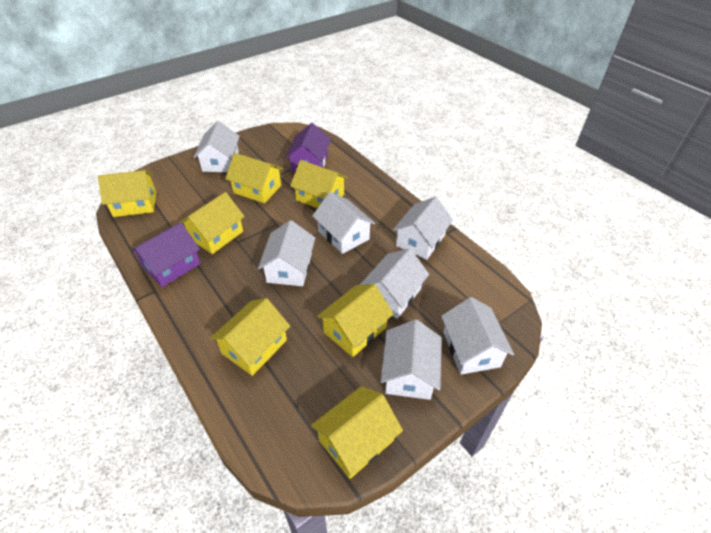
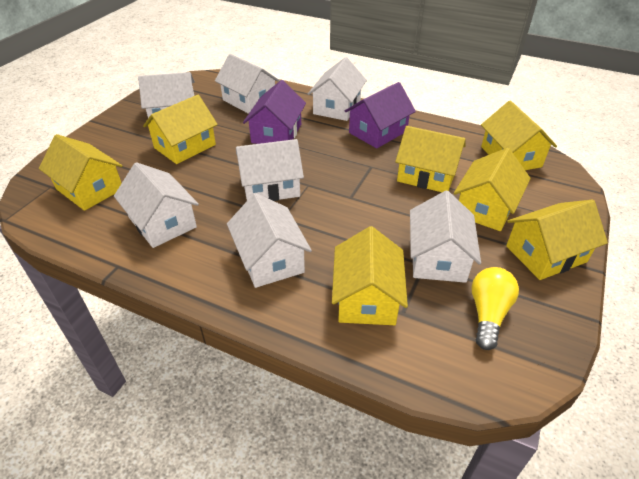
yellow light bulb: none = 0 -> [471,267,519,350] = 1

